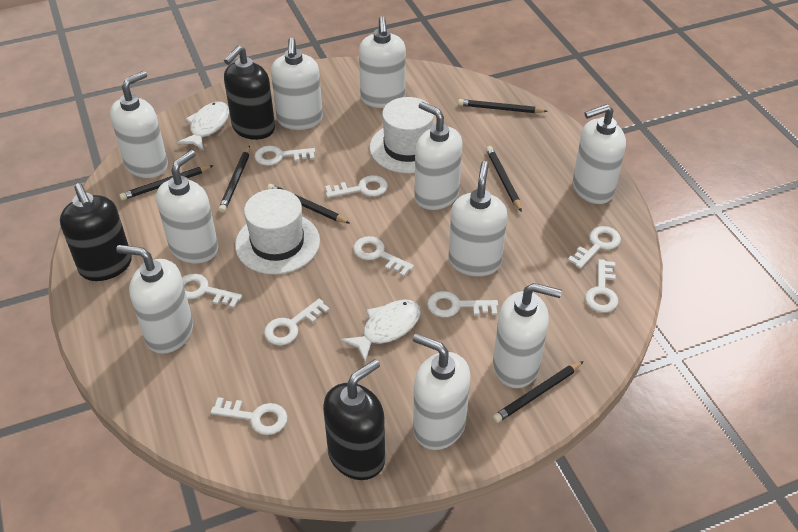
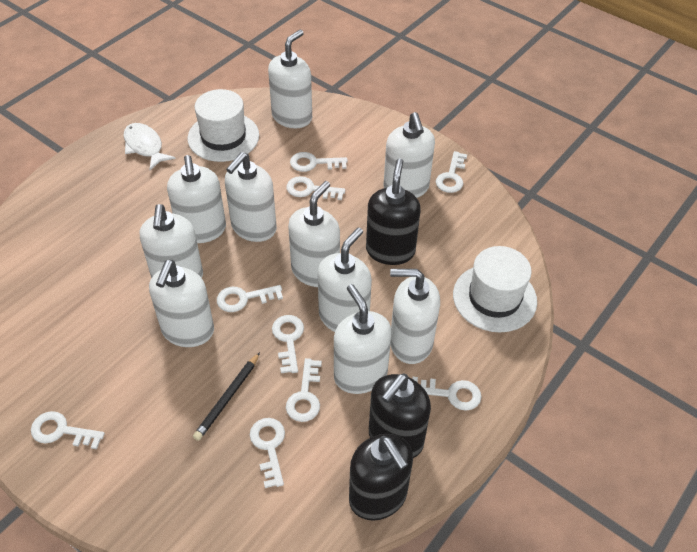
black pencil: [119,165,214,200] [218,146,250,213] [267,184,350,224] [458,99,548,113] [486,146,522,212] [492,361,584,423] = 6 -> [193,352,260,441] = 1
white fish: [177,102,229,150] [341,300,421,361] = 2 -> [123,123,176,170] = 1

